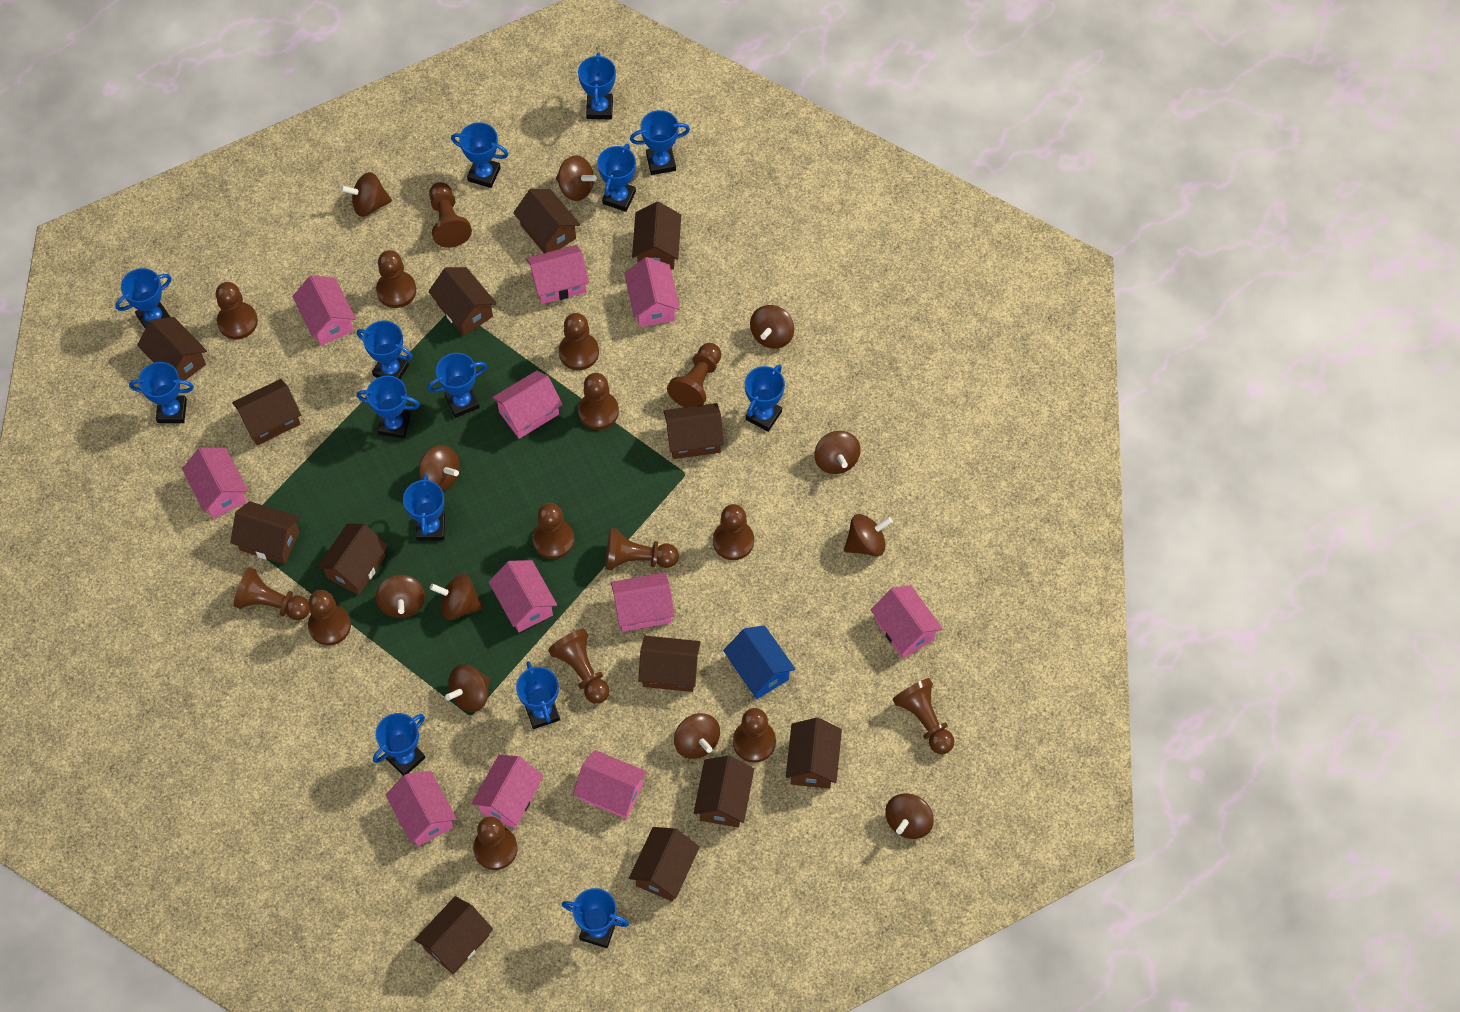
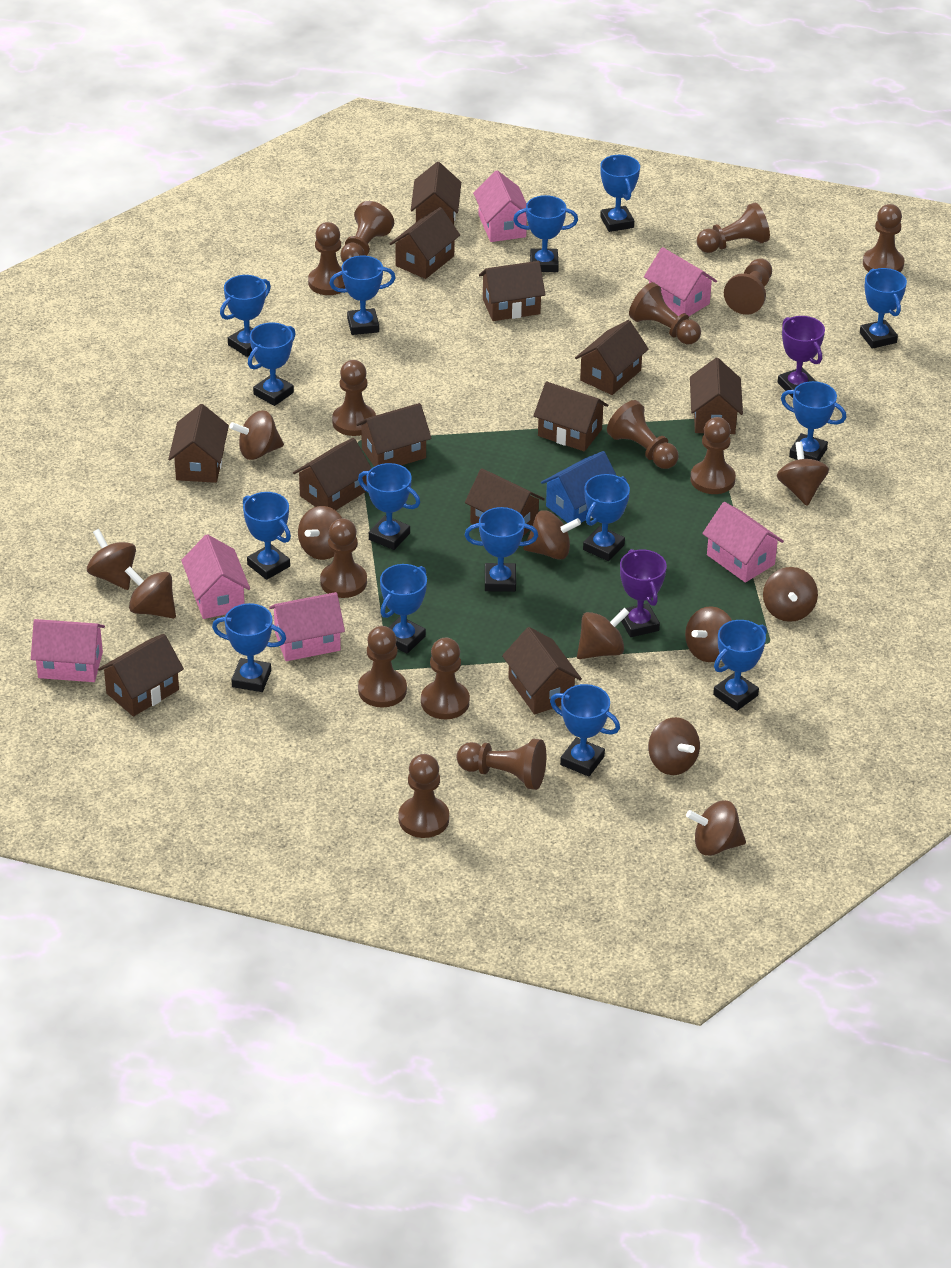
blue trophy: [115,268,172,329] [129,362,194,423] [357,320,413,379] [357,376,420,439] [373,713,425,776] [403,474,445,541] [427,353,487,418] [451,122,509,188] [516,661,560,729] [562,888,629,948] [578,53,616,119] [597,144,636,212] [630,110,690,175] [745,365,785,432] = 14 -> [212,603,286,692] [220,275,271,357] [243,492,291,580] [248,322,296,406] [329,255,395,335] [358,463,420,550] [380,564,427,654] [465,507,538,592] [513,195,578,272] [550,684,620,777] [583,474,630,561] [600,155,640,232] [713,620,767,711] [781,381,846,461] [860,268,907,349] = 15
brown house: [137,317,207,380] [230,501,300,564] [232,379,301,445] [317,523,388,595] [415,896,493,974] [428,267,497,336] [513,189,580,253] [629,827,700,902] [632,202,681,270] [638,636,701,692] [664,403,724,459] [694,756,754,828] [786,718,842,789] = 13 -> [98,634,184,717] [168,404,229,483] [293,438,372,511] [356,403,431,467] [390,207,460,279] [411,162,461,225] [465,468,545,536] [479,261,545,321] [502,627,582,715] [533,381,608,452] [575,320,649,395] [690,358,743,434] = 12
brown pawn: [216,282,258,339] [233,567,310,620] [308,590,351,645] [376,250,416,308] [429,182,472,248] [473,816,518,870] [533,503,574,559] [548,629,609,704] [559,313,599,370] [578,373,619,430] [605,528,679,570] [667,343,721,407] [713,504,754,560] [733,708,776,763] [892,678,954,754] = 15 -> [308,222,345,295] [320,518,367,598] [332,360,376,436] [340,201,394,263] [358,626,407,708] [398,754,449,838] [421,638,470,719] [457,739,546,790] [607,400,679,469] [629,282,701,345] [690,417,736,494] [696,202,770,253] [724,258,772,315] [863,204,904,272] = 14
pink house: [182,448,248,519] [292,275,356,346] [385,771,457,846] [471,754,544,829] [489,560,557,632] [492,371,563,439] [526,245,589,304] [573,750,647,819] [611,572,675,631] [624,257,680,327] [871,585,943,659] = 11 -> [31,619,105,682] [181,534,250,619] [269,592,345,661] [473,170,527,242] [644,247,717,316] [702,502,784,583] = 6
purple trophy: none = 0 -> [619,549,667,637] [778,316,825,398] = 2

